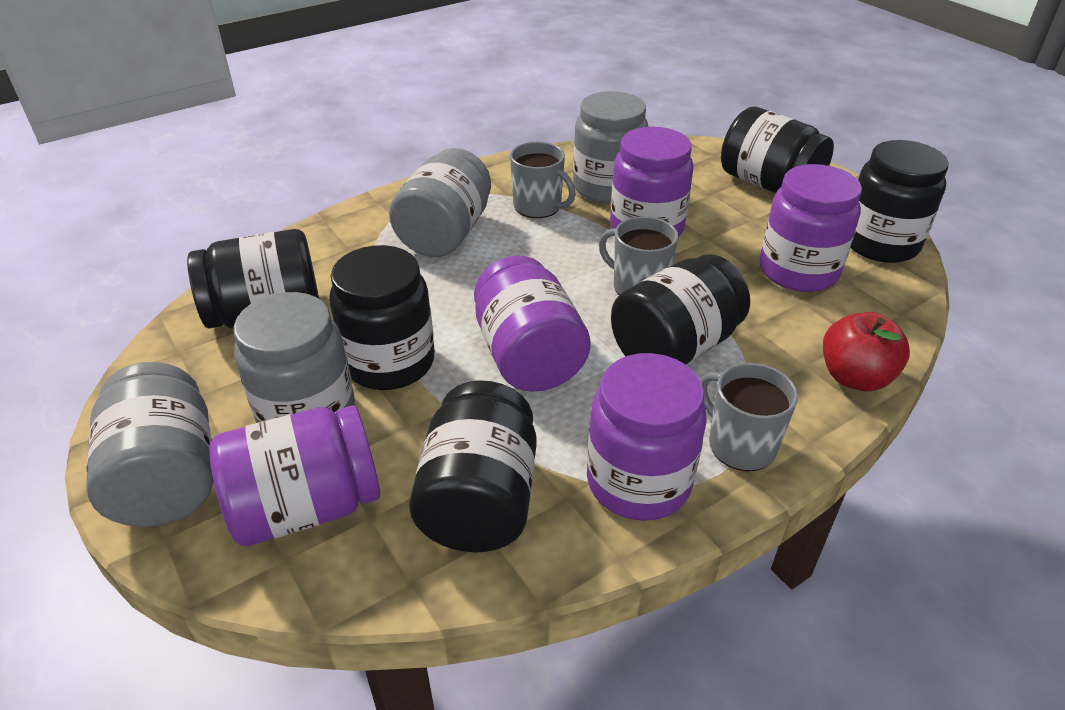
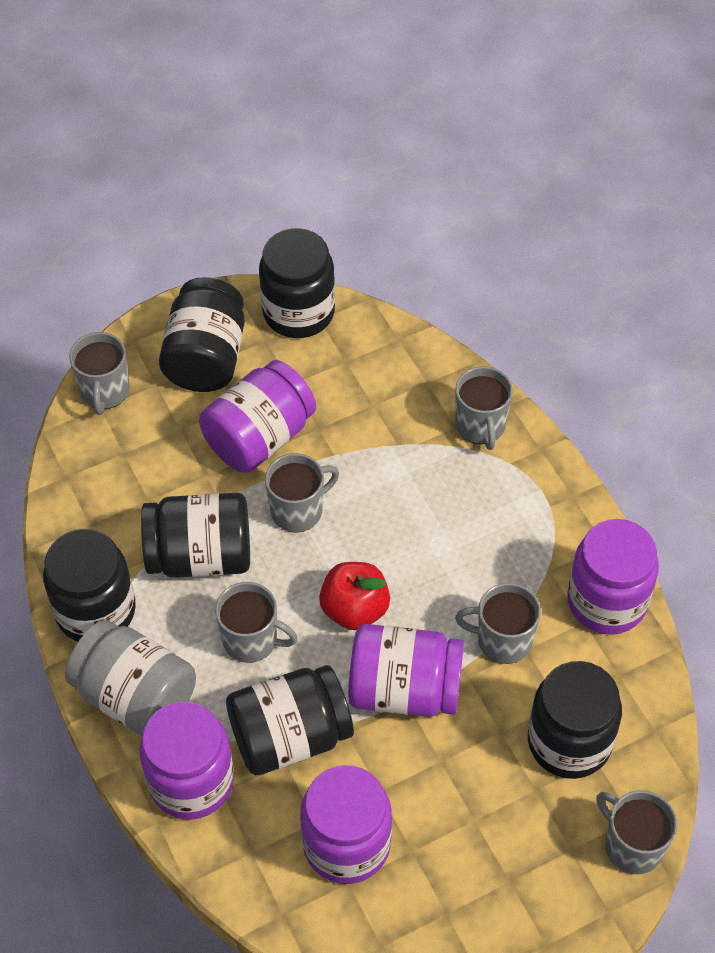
grey jar: [86,362,213,527] [233,292,355,423] [389,148,491,257] [573,91,648,203] = 4 -> [65,620,196,736] = 1
grey mug: [510,142,576,218] [599,216,678,295] [700,363,798,471] = 3 -> [69,332,130,415] [215,582,298,663] [265,453,339,533] [455,366,513,450] [455,583,541,664] [596,790,677,874] = 6

